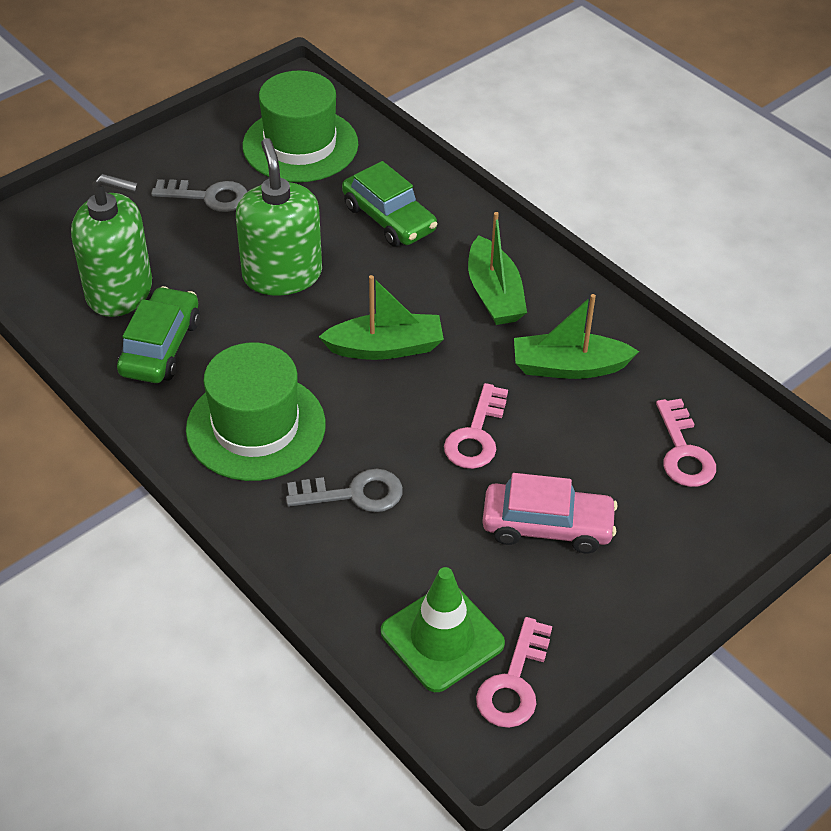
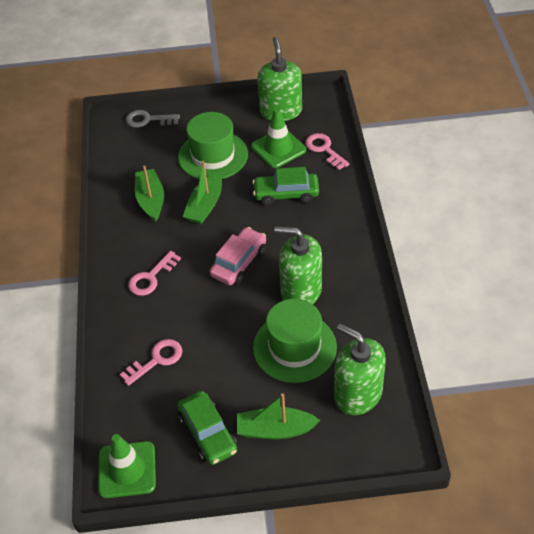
green soap dispenser: [71,174,152,317] [236,138,322,296] = 2 -> [258,37,302,121] [274,226,322,304] [334,324,386,415] = 3
green traffic cone: [381,567,505,692] = 1 -> [98,434,156,498] [251,108,306,168] = 2
grey key: [151,179,247,212] [286,469,403,512] = 2 -> [125,110,180,128] = 1

